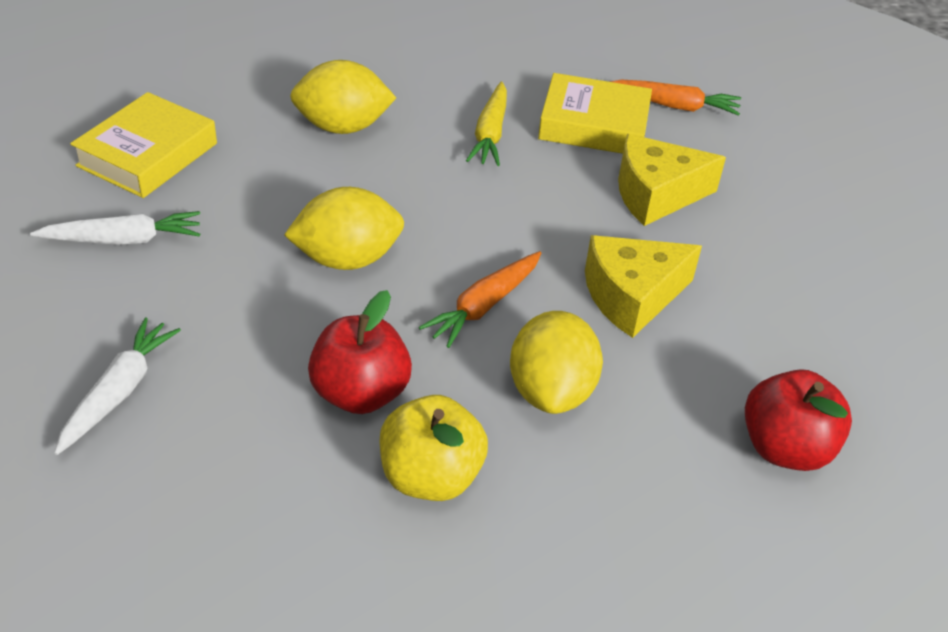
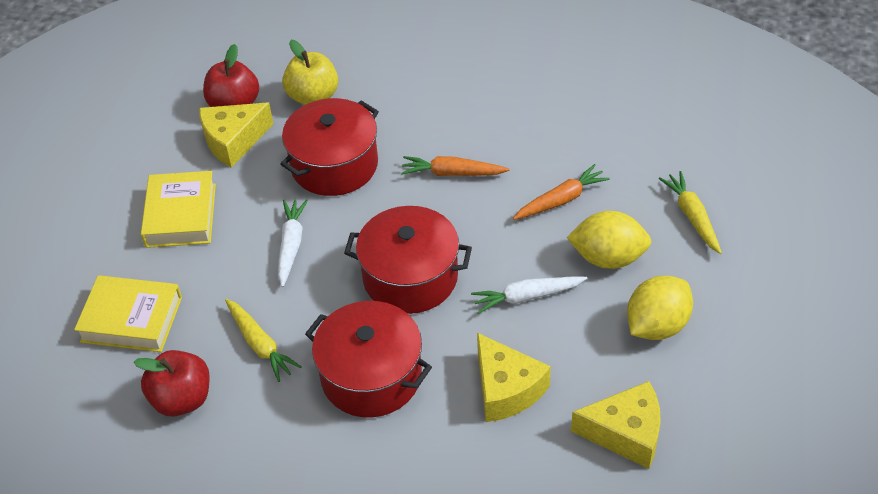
red pot: none = 0 -> [280,98,379,196] [305,301,432,417] [344,206,472,314] = 3
yellow carrot: [466,81,507,166] = 1 -> [225,299,302,382] [658,171,722,254] = 2
yellow cheese: [585,235,702,338] [618,134,726,226] = 2 -> [199,103,273,168] [477,333,551,422] [571,381,661,469] = 3
yellow lemon: [284,187,404,270] [290,60,396,134] [510,311,603,414] = 3 -> [567,211,651,269] [627,276,693,340] = 2

